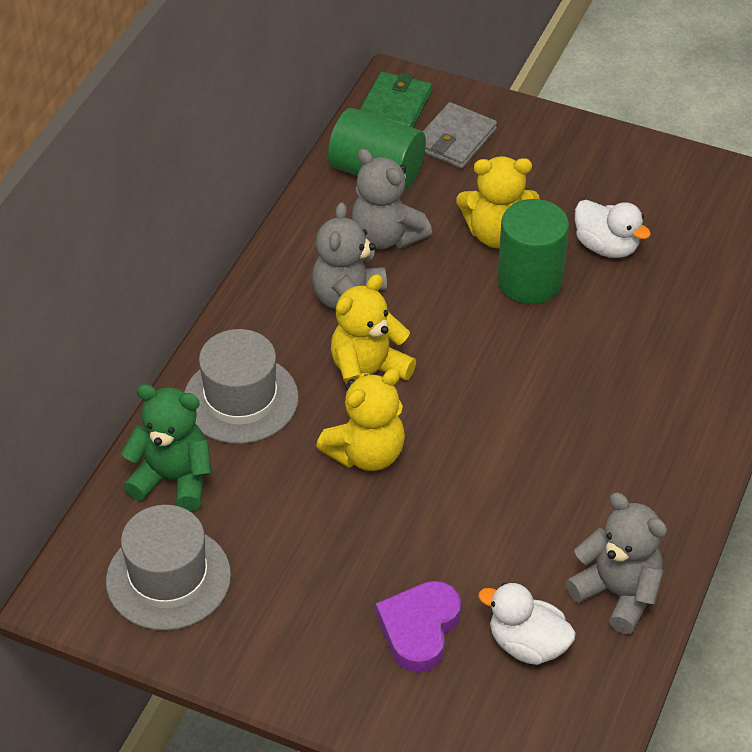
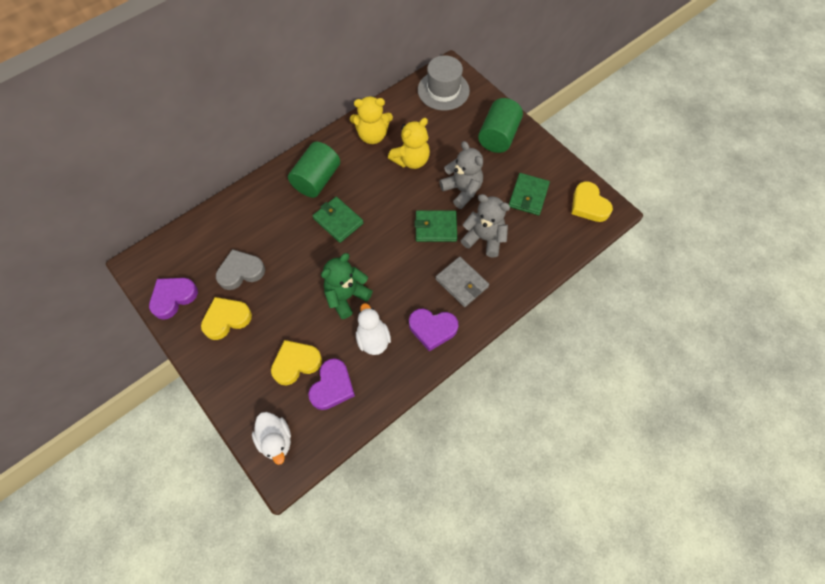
green wallet: [360,72,432,128] = 1 -> [313,197,364,243] [415,211,457,242] [509,173,550,215] = 3
grey hat: [106,505,231,631] [184,329,299,444] = 2 -> [418,55,470,111] = 1
grey heart: none = 0 -> [216,249,265,290] = 1
grey teddy bear: [312,202,387,309] [352,149,432,249] [566,493,667,634] = 3 -> [439,141,483,209] [461,194,510,258] = 2
purple heart: [376,581,461,673] = 1 -> [149,278,198,320] [308,358,355,410] [409,309,458,351] = 3
yellow heart: none = 0 -> [201,297,252,340] [271,340,322,385] [572,181,613,222] = 3
yellow teddy bear: [316,368,405,471] [331,274,416,385] [457,156,539,248] = 3 -> [350,96,393,144] [388,118,430,169] = 2

